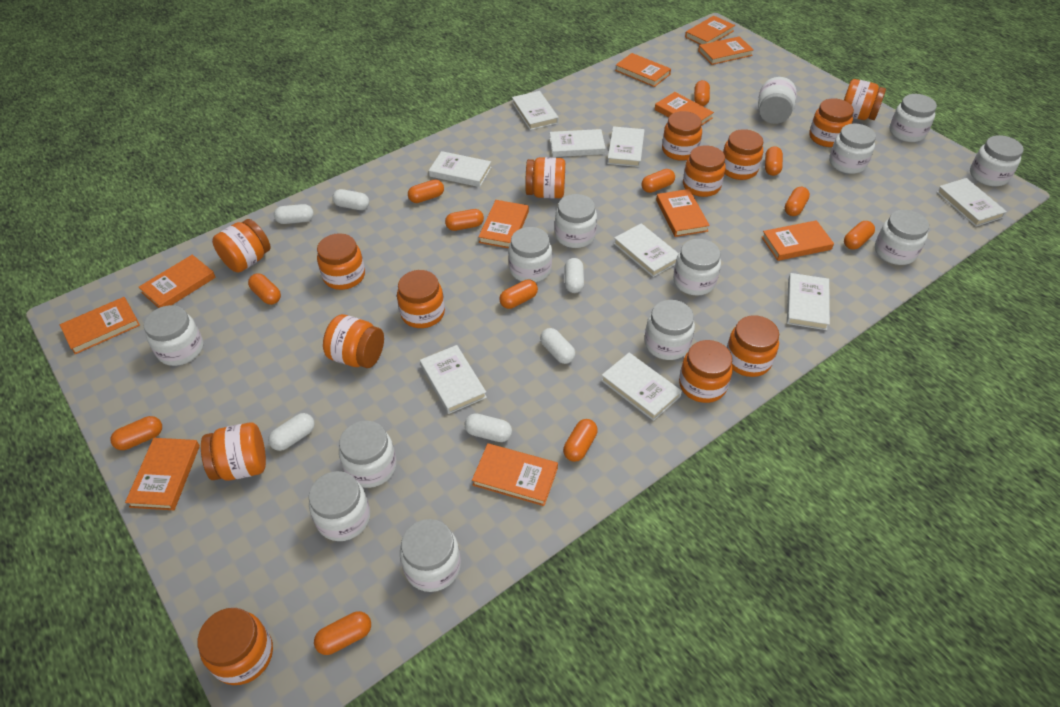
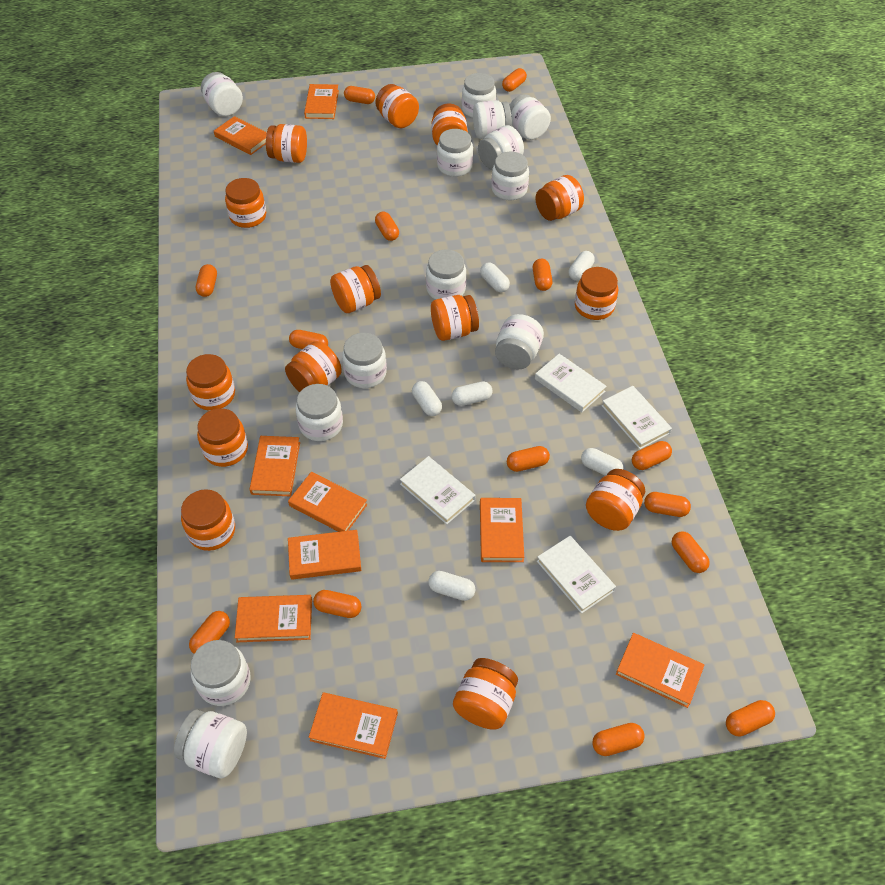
orange book: [60,297,140,354] [125,438,200,510] [139,255,216,308] [472,443,558,506] [478,200,529,248] [615,53,671,87] [655,92,714,126] [656,189,710,237] [685,16,735,45] [698,36,753,65] [762,220,834,261] = 11 -> [214,116,267,155] [235,595,312,642] [249,436,300,496] [288,472,368,532] [288,530,361,580] [304,84,339,119] [309,692,398,759] [480,498,524,562] [616,633,704,708] = 9
orange capsule: [110,416,162,450] [248,273,281,305] [314,611,371,655] [408,179,444,203] [445,209,484,231] [499,279,538,309] [563,419,598,462] [641,169,675,193] [694,80,710,106] [765,146,783,176] [785,187,810,216] [844,221,875,250] = 12 -> [189,611,230,654] [196,264,217,297] [289,330,328,349] [313,590,362,618] [344,86,375,104] [375,212,399,241] [502,68,527,92] [507,446,550,472] [533,259,552,291] [592,723,644,756] [632,441,672,470] [644,492,691,517] [672,531,710,573] [726,700,775,737] = 14
white book: [420,345,487,414] [429,151,491,187] [512,91,559,130] [550,129,606,157] [601,353,682,421] [607,126,645,167] [614,223,679,277] [787,273,830,330] [937,178,1007,227] = 9 -> [400,456,475,525] [535,354,607,412] [537,536,616,614] [602,386,672,449] = 4

